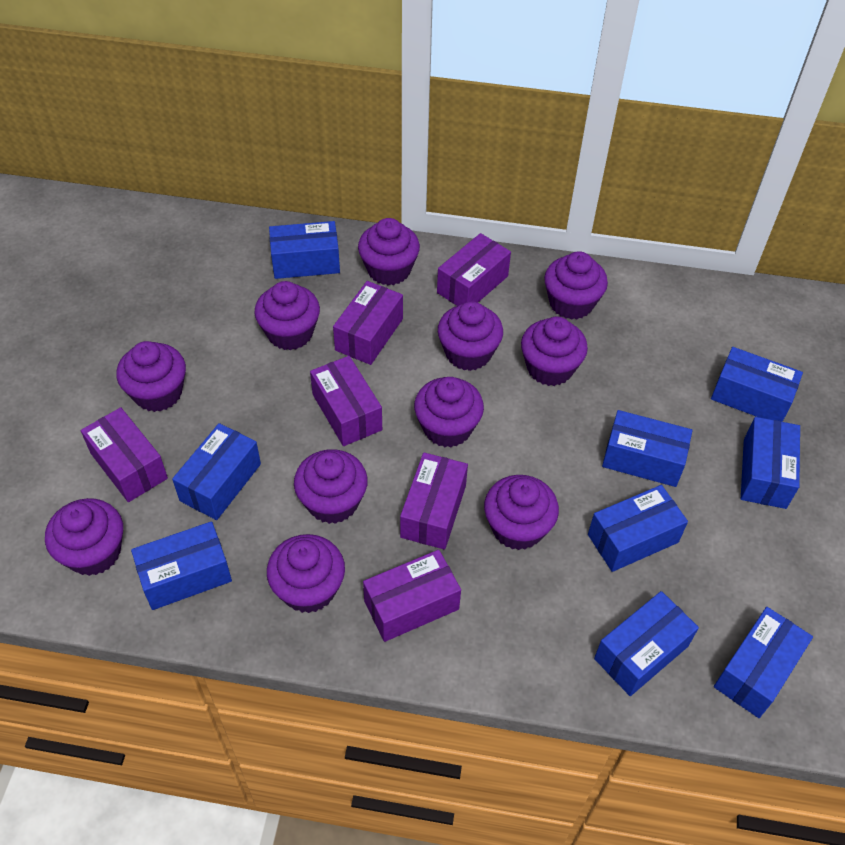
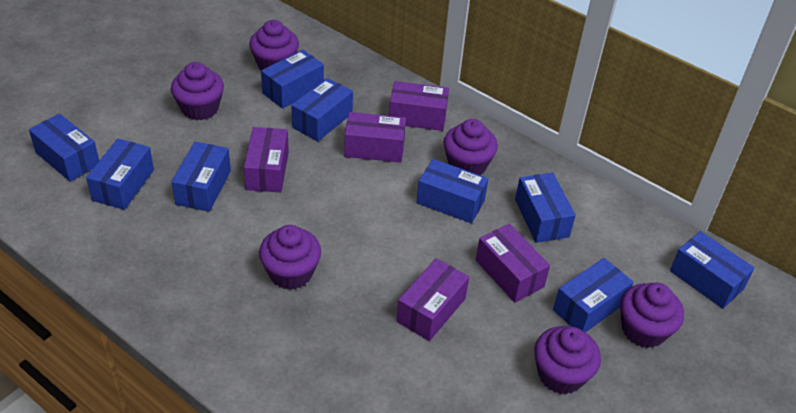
purple box: [81,407,168,502] [310,356,382,446] [333,281,403,365] [363,550,461,642] [400,453,468,550] [437,233,511,306] = 6 -> [244,127,289,192] [344,112,406,163] [389,81,449,131] [396,258,469,341] [476,224,550,303] = 5
purple cupcake: [45,498,123,576] [116,341,186,412] [254,281,320,350] [267,534,345,613] [294,449,368,524] [358,218,420,285] [414,377,484,447] [438,301,503,371] [484,475,559,550] [521,317,588,386] [544,251,608,320] = 11 -> [171,62,224,120] [249,20,299,70] [259,225,321,290] [444,119,498,175] [534,326,601,394] [620,283,684,348] = 6

